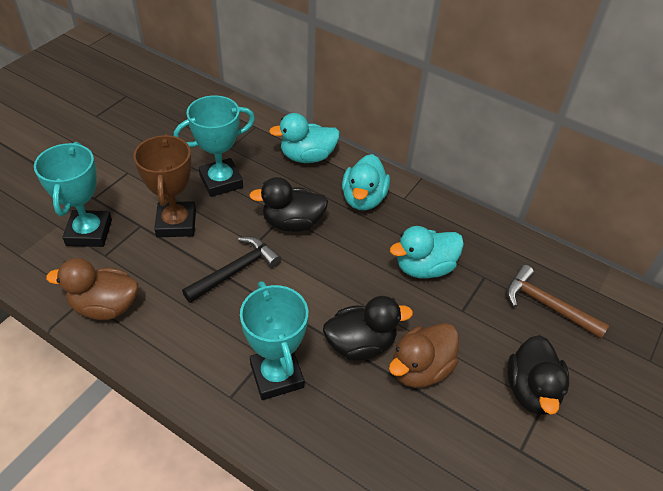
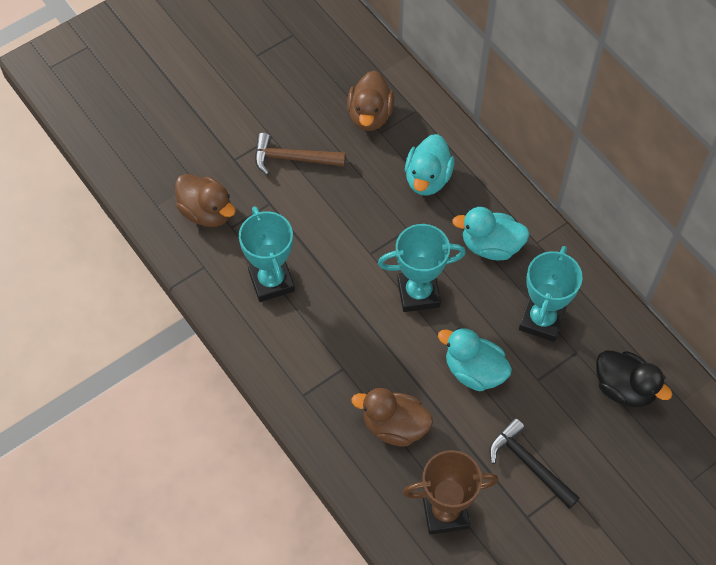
black duck: [249,177,328,232] [323,296,413,361] [507,335,569,415] = 3 -> [596,350,672,408] = 1
brown duck: [46,258,138,320] [389,323,459,388] = 2 -> [175,174,236,227] [347,71,394,131] [351,388,433,447] = 3

